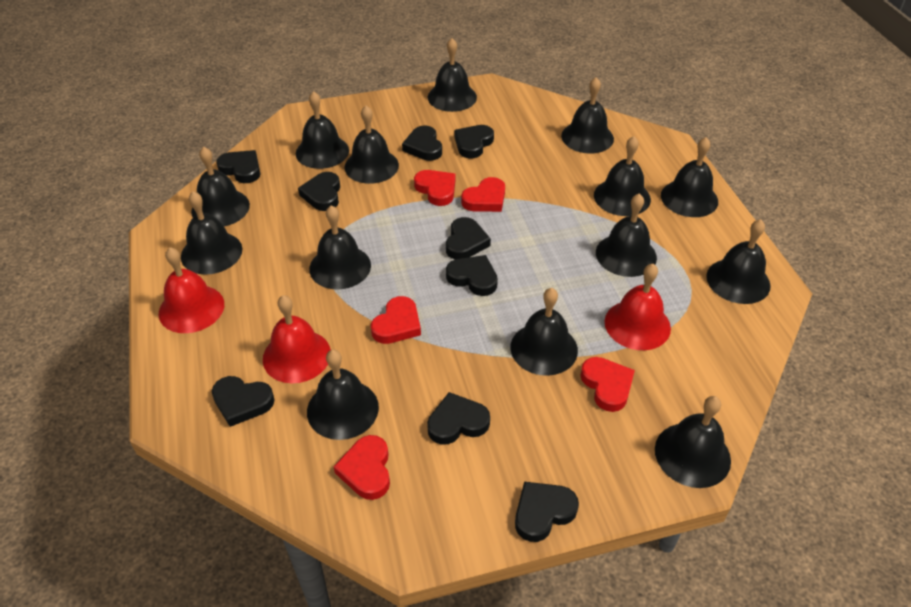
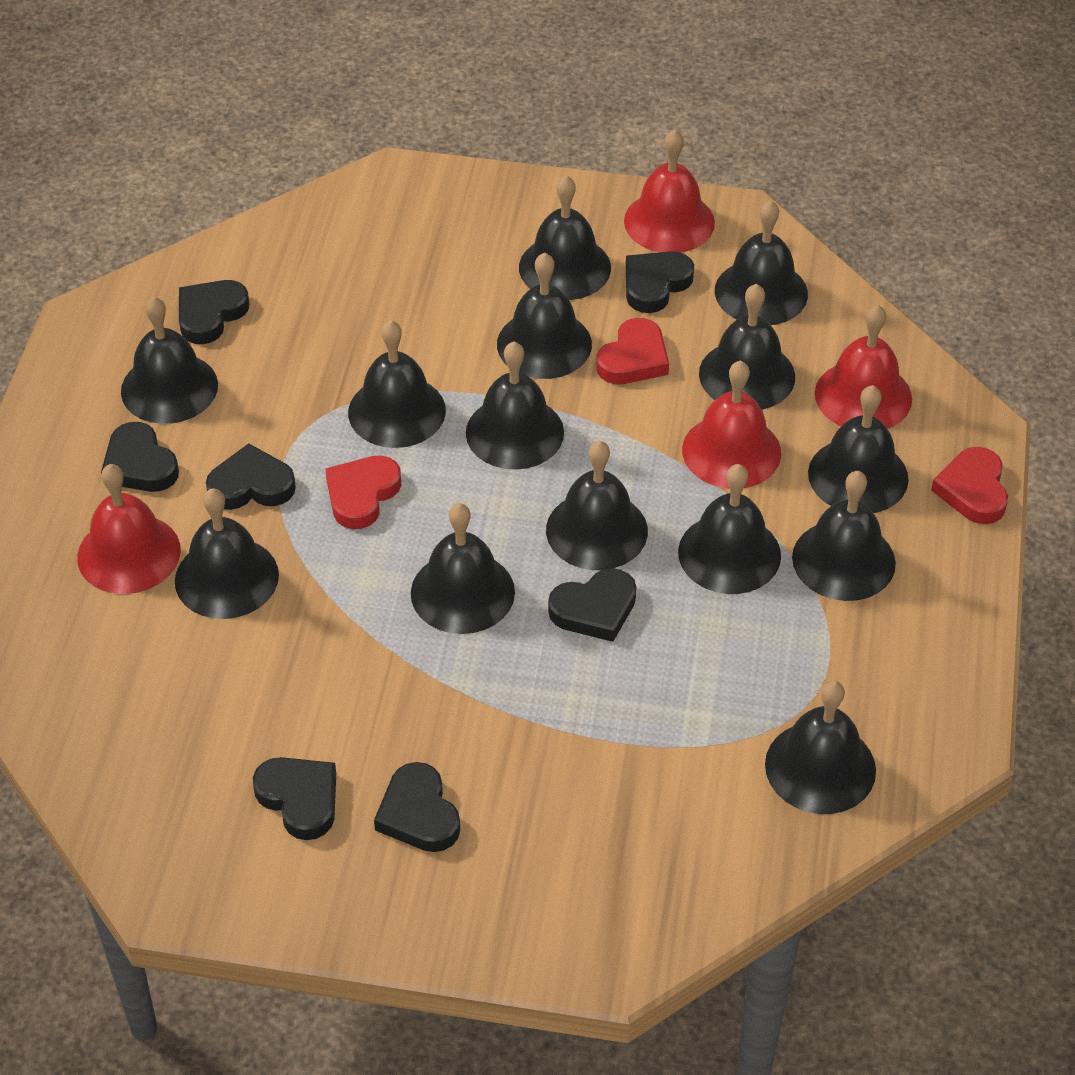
black heart: [212,376,274,427] [216,150,260,183] [298,172,340,211] [402,125,442,161] [427,392,490,445] [446,217,491,259] [446,255,498,296] [454,125,494,158] [515,482,579,542] = 9 -> [101,422,179,492] [179,280,249,344] [206,443,296,510] [253,757,336,840] [374,762,460,852] [548,568,636,642] [626,251,694,313] = 7
red bell: [159,247,224,333] [263,295,331,383] [605,264,671,350] = 3 -> [77,464,181,594] [624,130,715,253] [682,360,781,489] [815,305,912,429] = 4
red heart: [334,435,390,500] [371,296,421,344] [414,170,455,206] [461,177,505,212] [580,357,635,412] = 5 -> [325,455,401,529] [597,318,669,384] [931,447,1008,524] = 3

